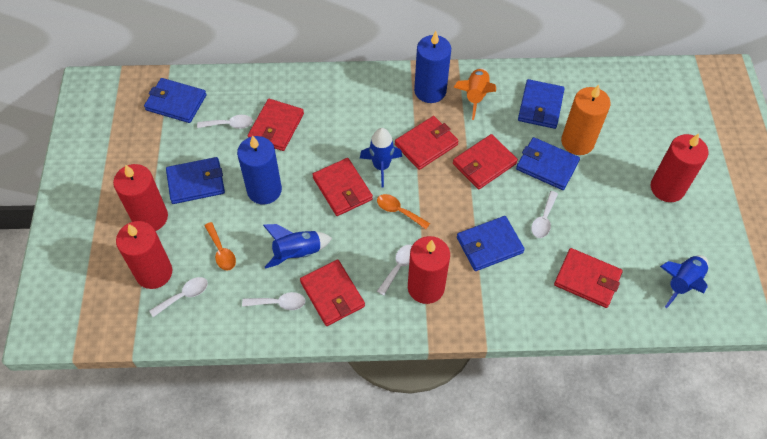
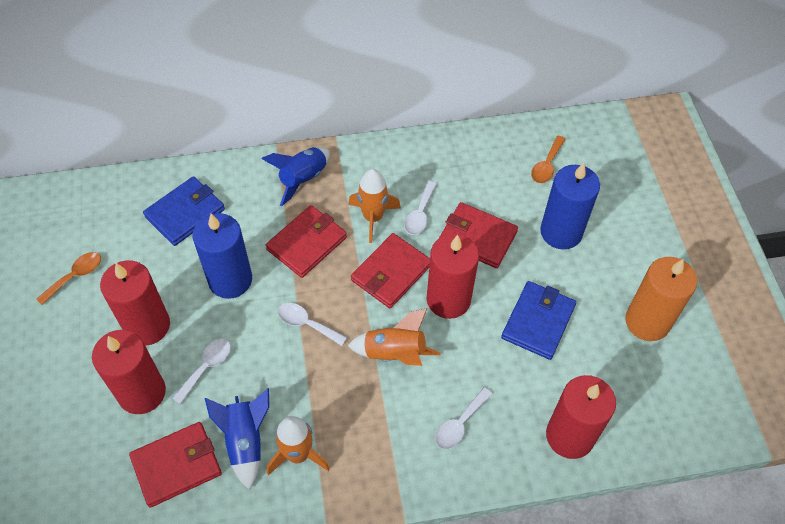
blue rocket: [263,224,332,269] [360,128,402,187] [660,255,708,308] = 3 -> [205,388,269,490] [261,147,330,206] = 2
blue wallet: [144,78,206,123] [166,157,225,204] [457,216,525,271] [516,137,580,190] [518,79,565,129] = 5 -> [143,176,225,246] [501,281,576,360] = 2
orange rocket: [454,68,496,120] = 1 -> [267,416,330,475] [348,169,401,243] [348,308,441,366] = 3
red wallet: [248,99,304,151] [300,260,365,326] [312,158,373,216] [395,116,459,170] [453,134,518,189] [554,248,623,308] = 6 -> [129,422,222,507] [266,205,347,278] [351,233,430,308] [439,202,518,268] = 4
white spoon: [149,277,208,317] [197,115,253,129] [242,292,305,310] [377,245,412,296] [531,191,558,238] = 5 -> [172,339,231,404] [278,303,347,346] [404,181,437,235] [435,387,492,449] = 4

